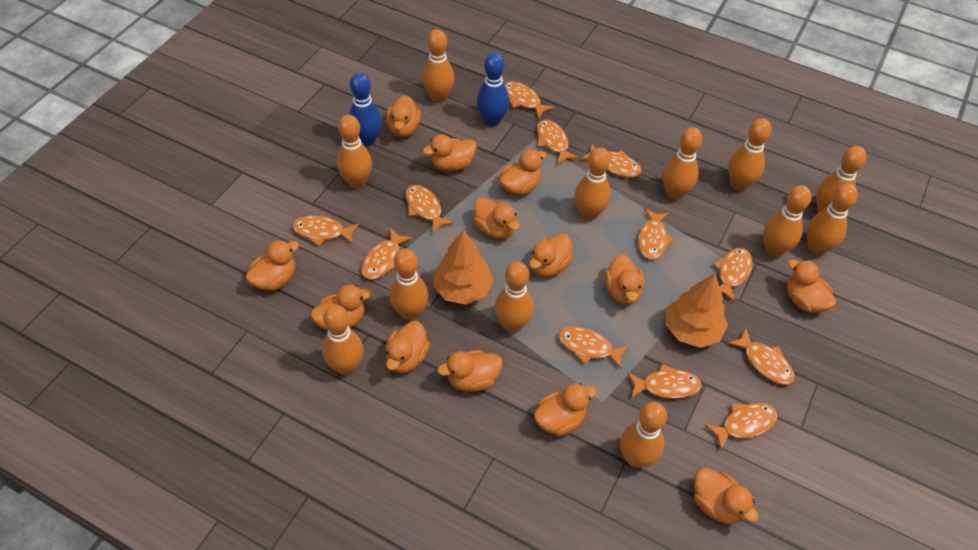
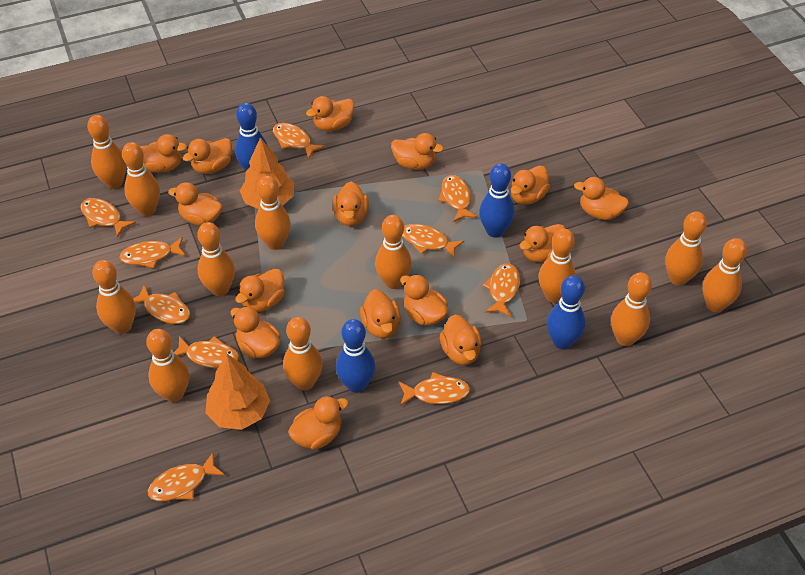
blue bowling pin: [349,72,382,147] [477,53,509,127] = 2 -> [235,103,268,171] [336,319,375,393] [479,163,514,238] [547,275,585,349] = 4
orange duck: [245,240,299,291] [311,285,372,331] [385,321,430,373] [386,95,421,137] [423,134,477,171] [437,350,502,392] [473,197,520,239] [499,149,546,195] [529,233,573,277] [534,383,597,436] [604,254,644,305] [694,468,759,524] [787,259,836,313] = 13 -> [140,134,187,173] [168,182,223,226] [183,138,232,174] [230,306,281,358] [235,269,285,312] [288,396,348,450] [306,96,354,131] [333,182,369,226] [360,289,400,338] [391,133,444,170] [400,274,448,326] [440,314,481,365] [511,166,550,205] [520,224,565,262] [574,177,629,220] = 15
orange fish: [293,216,359,246] [361,228,412,280] [406,185,454,234] [504,82,554,118] [537,120,579,164] [558,327,630,369] [581,144,642,178] [627,364,702,399] [638,208,674,260] [704,403,777,450] [713,248,752,302] [727,329,795,385] = 12 -> [81,198,136,238] [119,237,186,268] [133,285,190,324] [148,452,225,501] [174,336,239,369] [273,123,325,159] [398,372,470,406] [402,224,464,258] [438,175,478,222] [483,263,520,317] = 10

